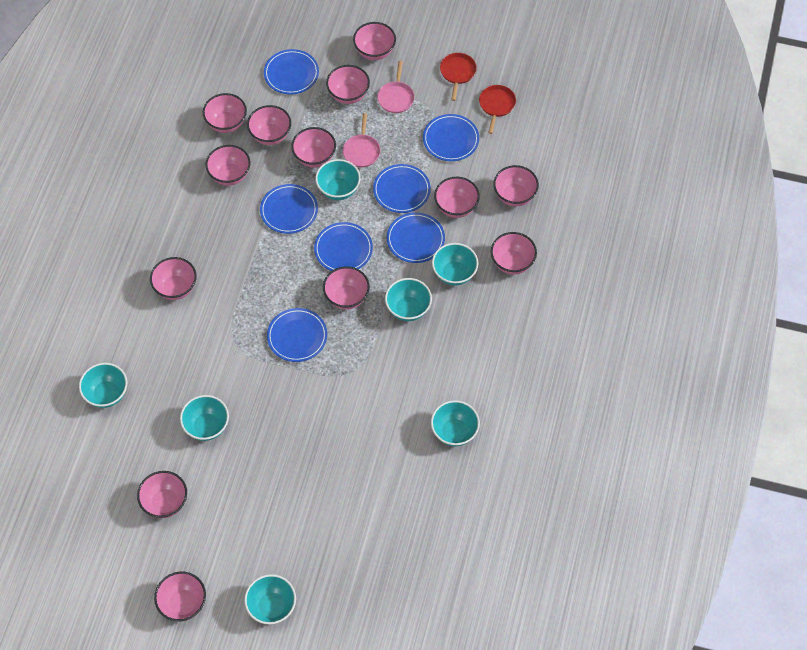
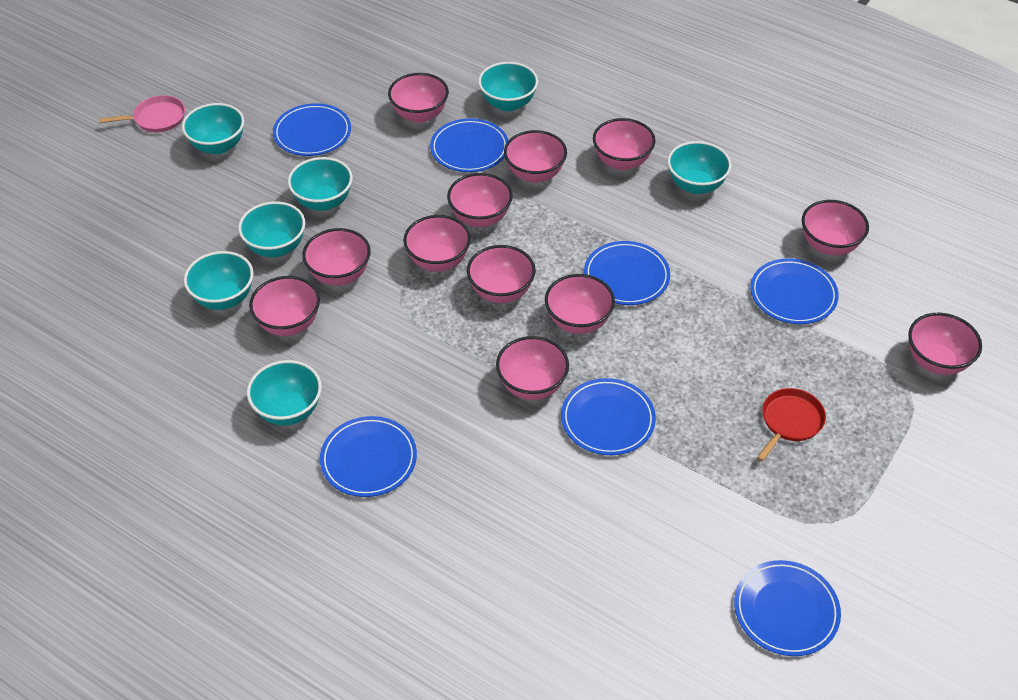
pink bowl: [137,471,187,518] [150,257,197,300] [154,572,206,621] [203,93,247,133] [206,145,250,186] [247,105,291,145] [291,127,336,168] [323,266,370,310] [326,65,370,104] [353,22,396,60] [434,177,480,218] [491,232,537,274] [493,165,539,206] = 13 -> [249,276,320,336] [302,228,371,286] [388,73,449,123] [403,215,471,272] [447,173,513,227] [467,245,536,303] [496,336,569,400] [504,130,567,183] [545,274,615,334] [593,118,656,170] [802,200,869,256] [908,313,982,375] = 12
pink pan: [343,113,380,167] [377,61,415,113] = 2 -> [99,95,185,132] = 1
red pan: [440,53,477,101] [479,85,516,134] = 2 -> [757,388,826,461] = 1

